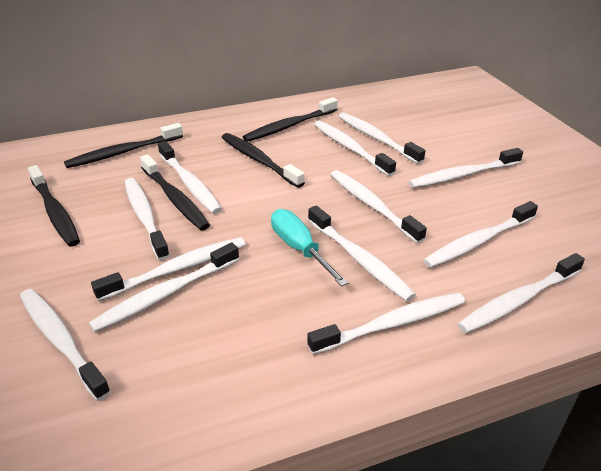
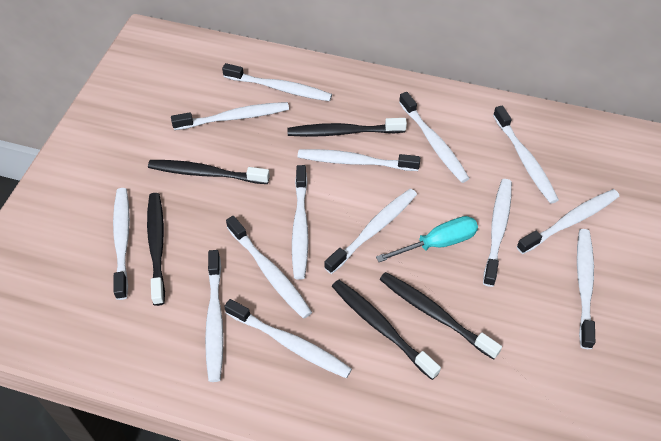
white toothbrush: [20,289,111,401] [89,243,239,332] [91,237,246,301] [124,178,170,260] [158,141,222,214] [307,293,465,355] [308,206,416,301] [314,121,396,176] [330,170,427,243] [339,113,426,164] [409,148,523,188] [423,201,538,268] [457,253,585,333] = 13 -> [113,188,130,300] [171,102,289,130] [205,250,224,382] [222,63,332,101] [224,299,352,378] [226,216,312,319] [292,165,308,280] [298,149,420,171] [324,189,417,274] [399,92,470,183] [483,179,512,287] [493,105,559,204] [516,189,619,254] [577,229,595,349] = 14

